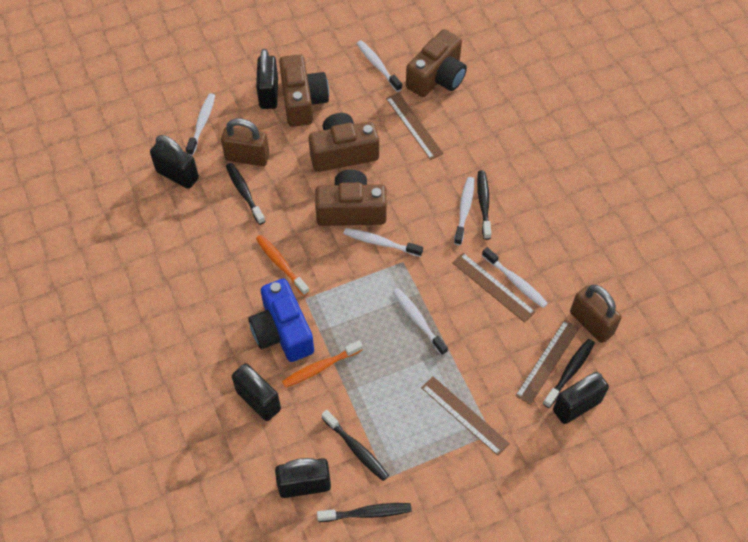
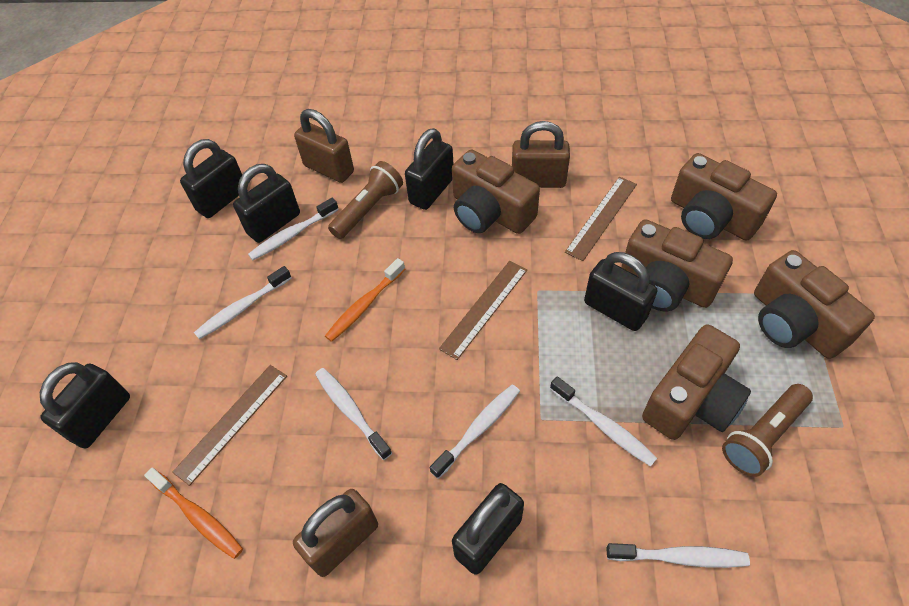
black padlock: [150,135,199,189] [232,364,281,421] [256,49,278,109] [275,458,331,498] [553,372,609,424] = 5 -> [40,362,130,449] [180,139,242,218] [233,164,300,243] [405,128,453,210] [452,483,524,574] [584,252,657,331] = 6
black toothbrush: [226,163,266,225] [317,503,412,522] [322,410,389,481] [477,170,491,240] [543,339,595,408] = 5 -> none = 0
blue camera: [248,278,314,362] = 1 -> none = 0
brown camera: [279,54,329,127] [309,113,379,172] [315,170,387,226] [406,29,467,97] = 4 -> [452,150,540,234] [622,219,733,311] [642,324,751,440] [671,153,777,240] [754,250,875,359] = 5
brown flashlight: none = 0 -> [328,161,403,239] [722,384,813,477] = 2
brown padlock: [221,118,269,166] [570,285,622,343] = 2 -> [293,489,378,577] [294,109,354,183] [512,121,570,188] = 3
brown ruler: [386,92,444,160] [421,376,510,456] [452,253,536,323] [515,320,579,405] = 4 -> [172,365,287,486] [439,261,527,360] [565,177,637,261] = 3

